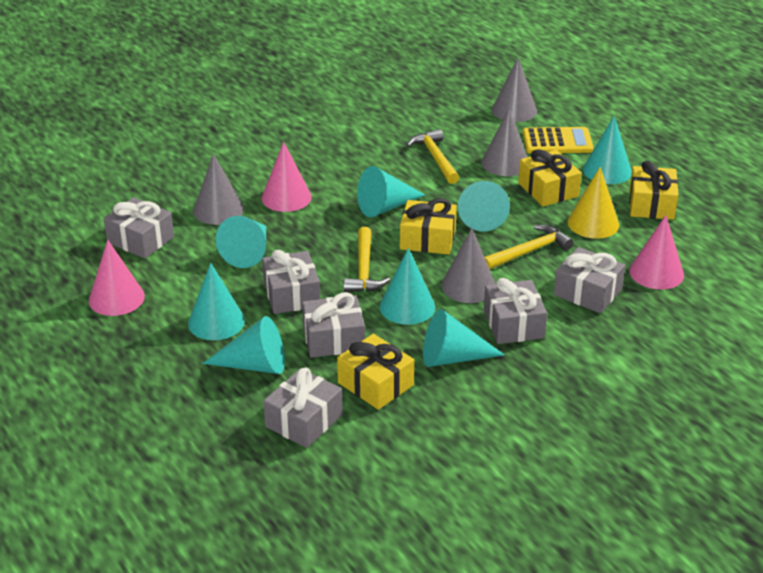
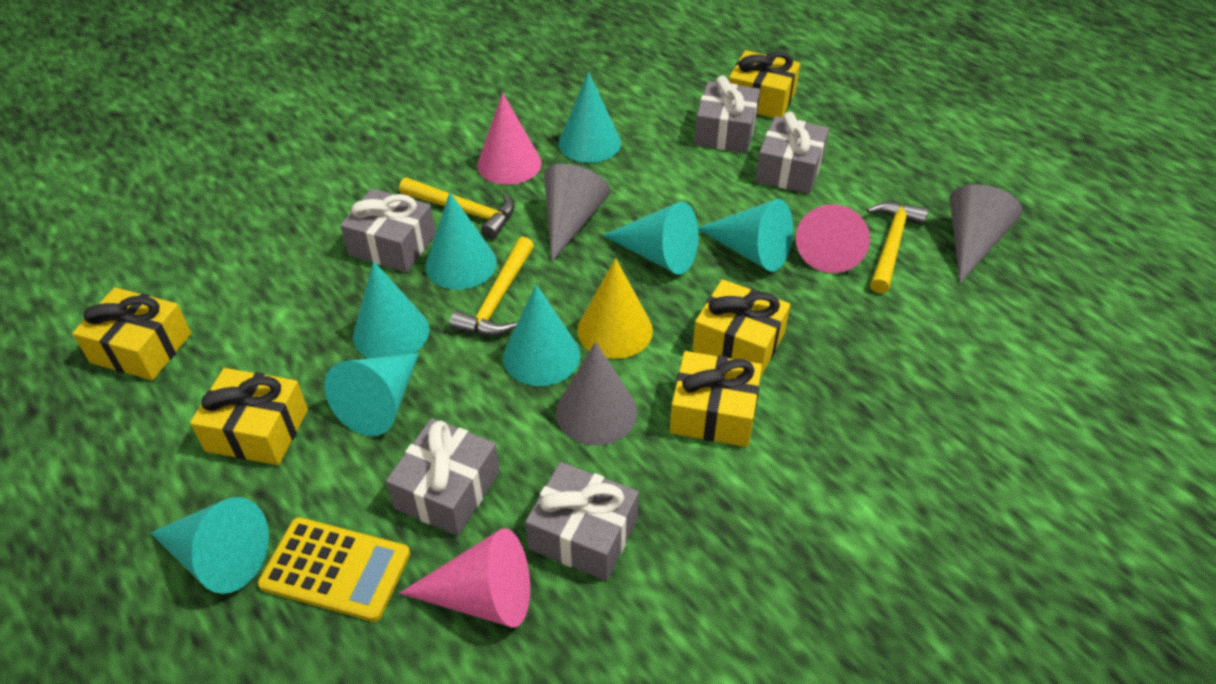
grey cone: [193,154,244,225] [442,228,495,303] [481,108,527,176] [492,58,537,122] = 4 -> [544,164,610,262] [556,342,637,446] [950,184,1022,283] = 3
grey gift: [104,197,174,259] [262,249,320,314] [263,368,343,448] [302,292,365,358] [484,278,547,344] [554,247,625,313] = 6 -> [340,188,436,272] [386,418,500,536] [525,462,639,581] [694,76,760,153] [755,112,829,194] = 5
yellow gift: [337,334,414,410] [400,198,457,255] [518,149,581,207] [629,161,679,220] = 4 -> [72,287,191,380] [190,368,308,465] [670,351,762,447] [692,279,790,377] [729,50,800,118] = 5

